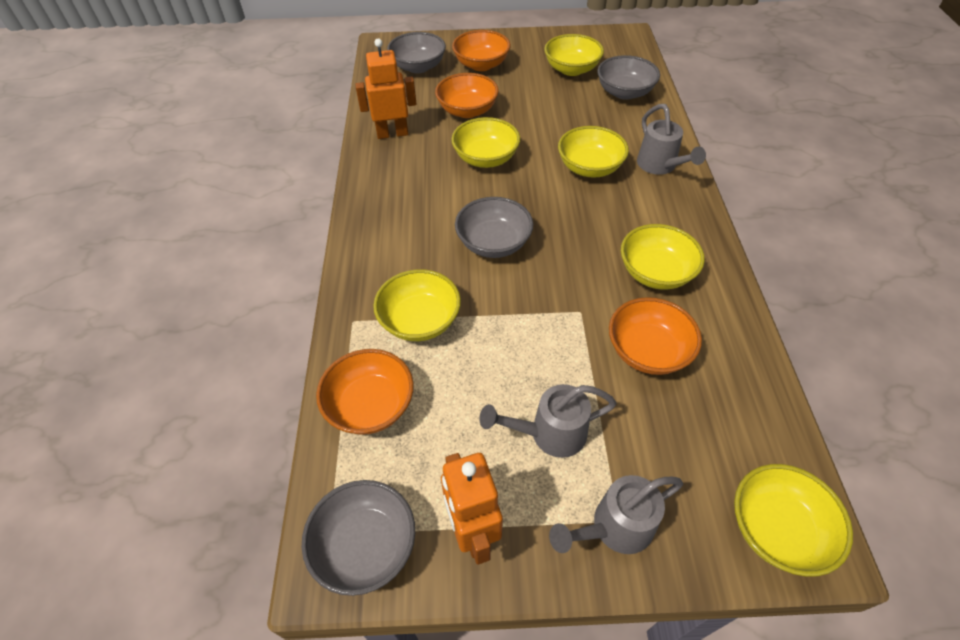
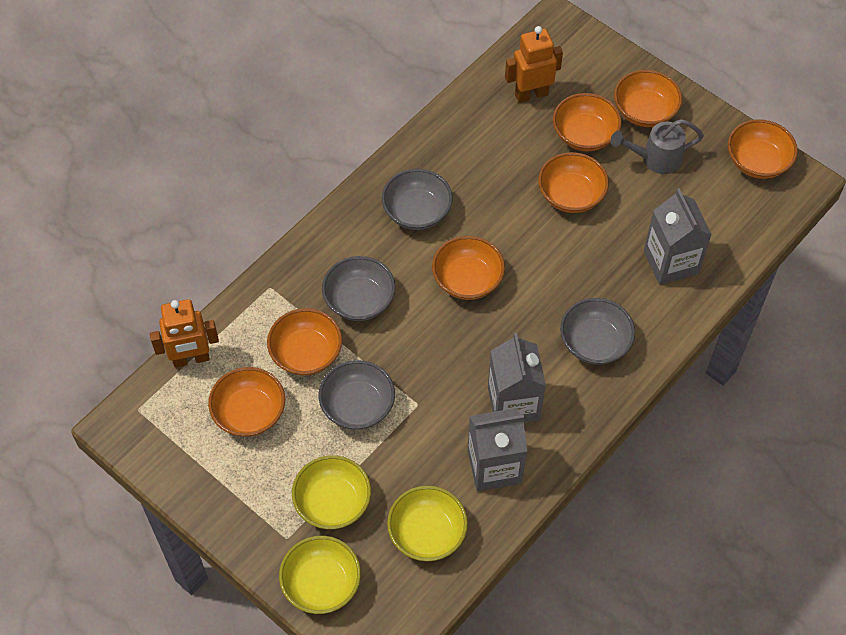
grey carton: none = 0 -> [468,408,527,491] [488,333,546,423] [644,188,712,285] = 3
grey watering can: [479,384,617,458] [549,475,683,554] [637,104,706,175] = 3 -> [611,119,704,174] = 1
orange bowl: [316,349,414,435] [435,73,499,118] [452,30,511,71] [609,297,702,375] = 4 -> [208,367,285,437] [267,308,342,376] [432,236,505,300] [538,152,609,213] [553,93,622,151] [614,70,682,127] [728,119,798,179] = 7
yellow bowl: [373,269,461,341] [451,117,520,168] [544,34,604,76] [558,126,629,177] [621,224,705,290] [734,464,853,577] = 6 -> [279,536,361,614] [292,455,371,529] [387,486,468,562] = 3

